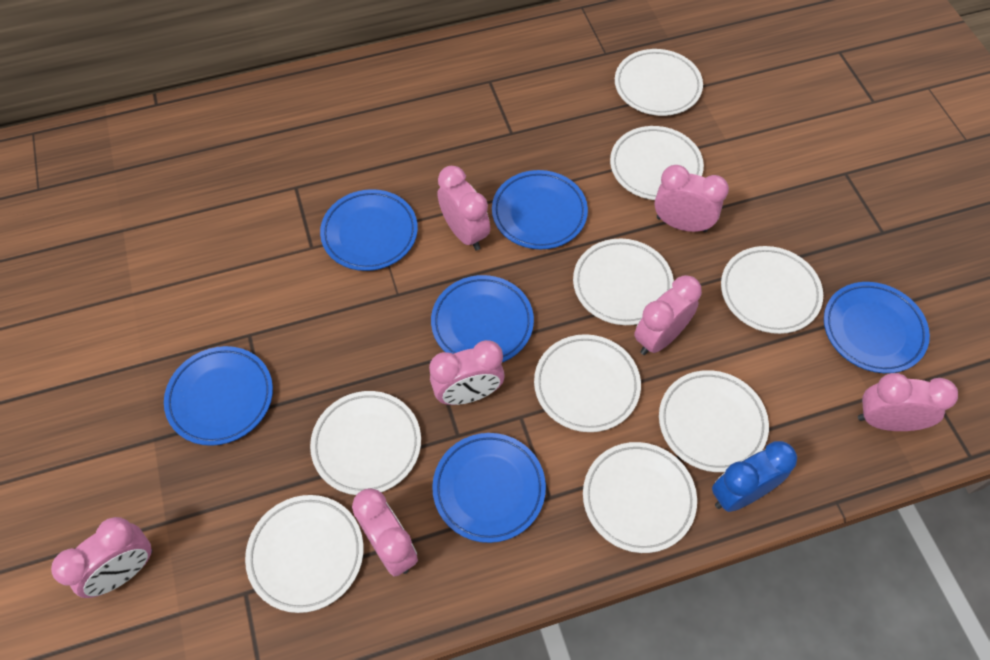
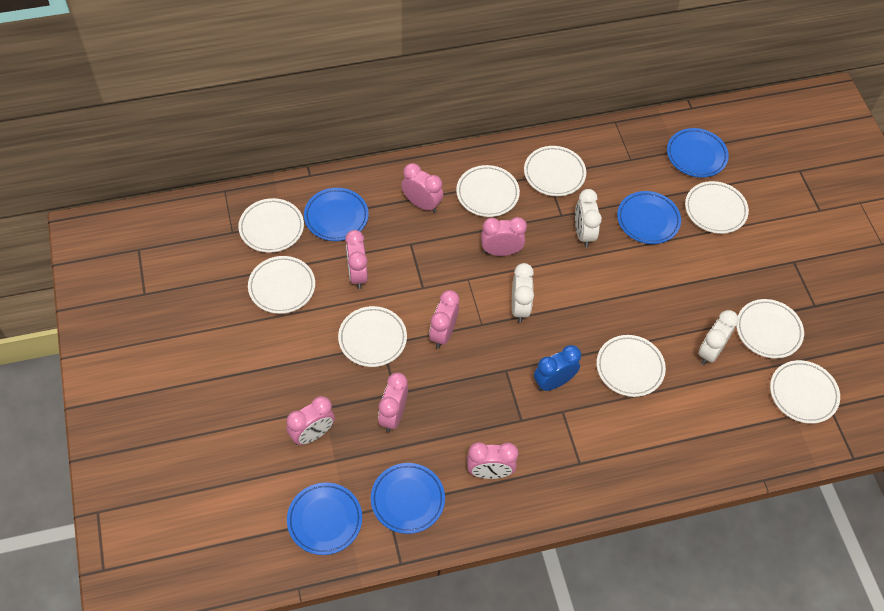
blue plate: [164,346,273,446] [320,189,418,271] [431,275,534,362] [432,433,546,543] [492,170,588,249] [824,282,930,373] = 6 -> [287,483,362,555] [304,188,369,241] [371,463,445,534] [617,191,681,244] [667,128,729,178] = 5
white clock: none = 0 -> [512,263,534,323] [575,189,602,247] [699,310,739,365] = 3

